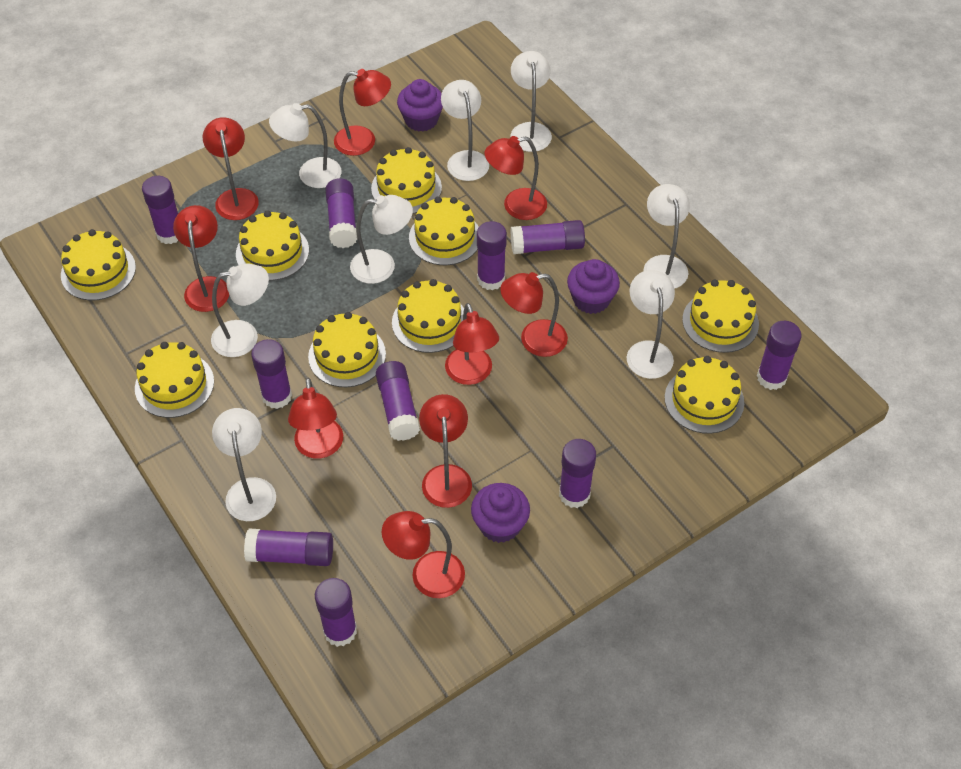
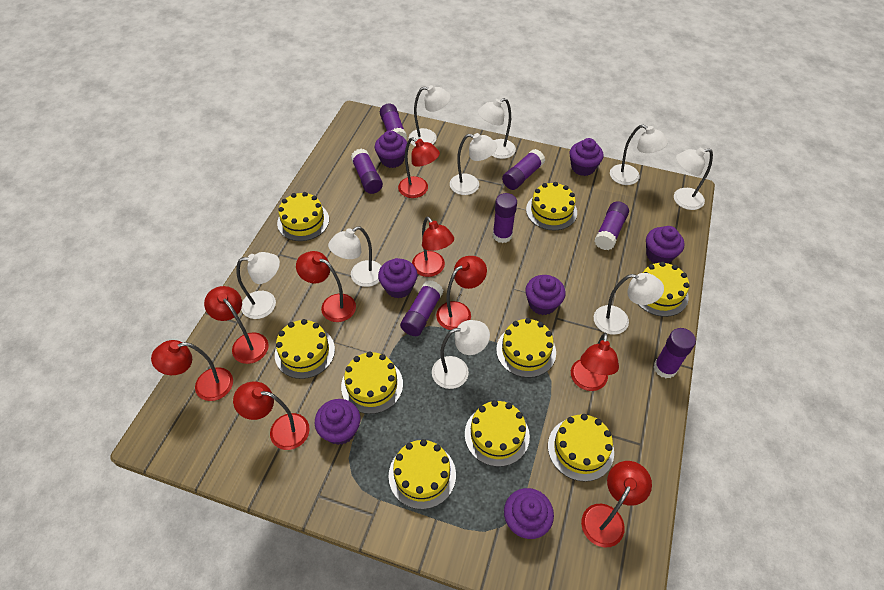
purple cupcake: [397,79,443,132] [471,483,530,543] [567,259,620,314] = 3 -> [315,399,360,445] [375,130,407,168] [378,258,417,298] [504,488,554,539] [525,275,566,315] [569,138,604,176] [646,226,685,264] = 7
purple glue stick: [142,176,178,244] [244,529,333,566] [251,339,292,409] [315,578,357,647] [325,178,357,248] [376,361,420,441] [477,221,507,290] [511,220,585,254] [559,439,596,508] [757,321,802,390] = 10 -> [351,149,383,194] [380,103,407,139] [400,280,443,336] [493,193,517,243] [502,149,545,190] [594,202,629,250] [654,328,696,378] = 7
white lamp: [211,263,269,357] [212,408,276,521] [269,103,341,188] [350,195,413,284] [441,80,489,181] [511,51,552,152] [627,270,675,379] [643,184,690,289] = 8 -> [236,252,280,319] [328,226,381,287] [409,85,451,146] [432,320,490,389] [450,133,497,195] [478,98,516,159] [594,273,664,335] [610,125,668,185] [674,148,713,210] = 9

